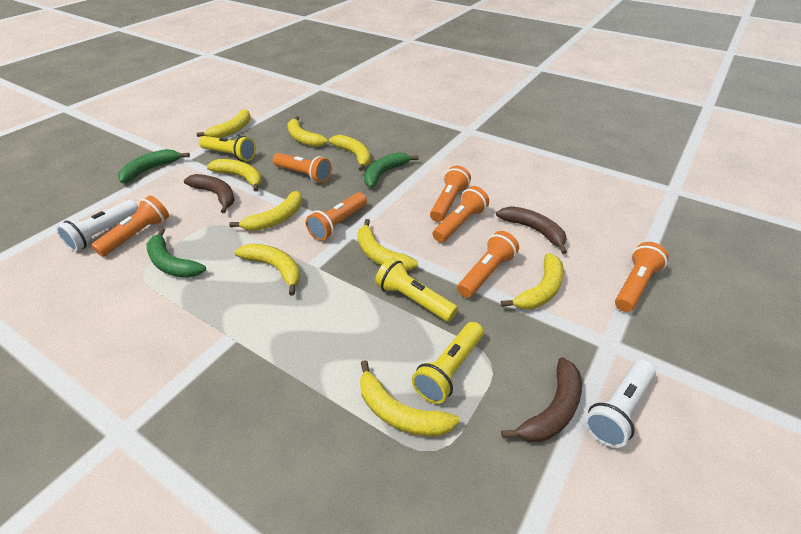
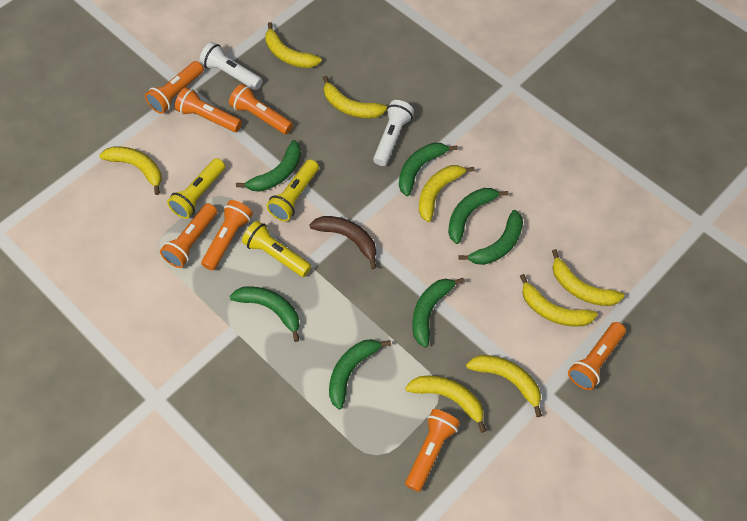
brown banana: [184,174,235,213] [496,206,567,254] [501,357,582,442] = 3 -> [310,216,377,269] = 1
green banana: [118,149,190,183] [147,228,206,278] [364,152,419,188] = 3 -> [230,286,299,342] [236,140,301,192] [329,339,391,409] [399,143,458,196] [412,278,465,347] [448,188,508,244] [458,210,523,265] = 7
yellow banana: [196,109,251,138] [207,159,262,192] [229,191,302,231] [235,244,301,296] [287,116,328,147] [329,135,371,171] [357,219,418,271] [360,360,460,437] [501,253,564,310] = 9 -> [99,146,162,195] [265,22,321,68] [323,76,387,118] [405,376,486,433] [419,165,475,222] [466,355,542,417] [520,274,598,327] [552,249,625,306] = 8

